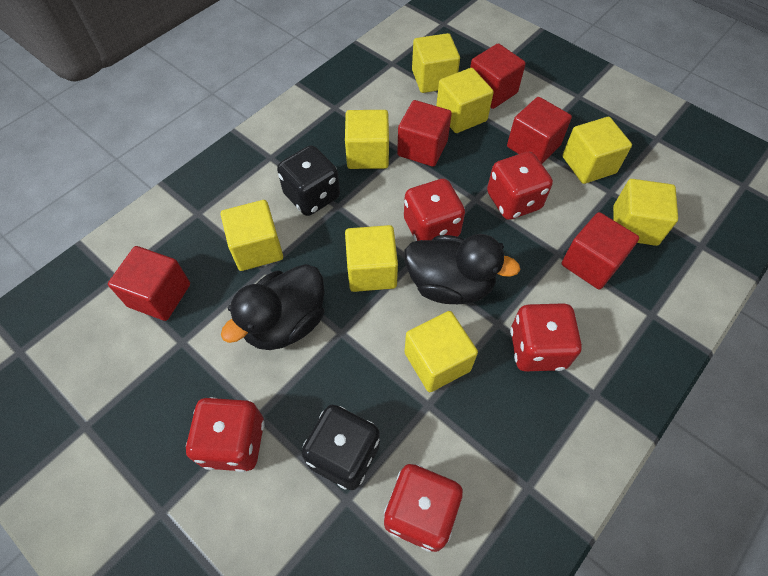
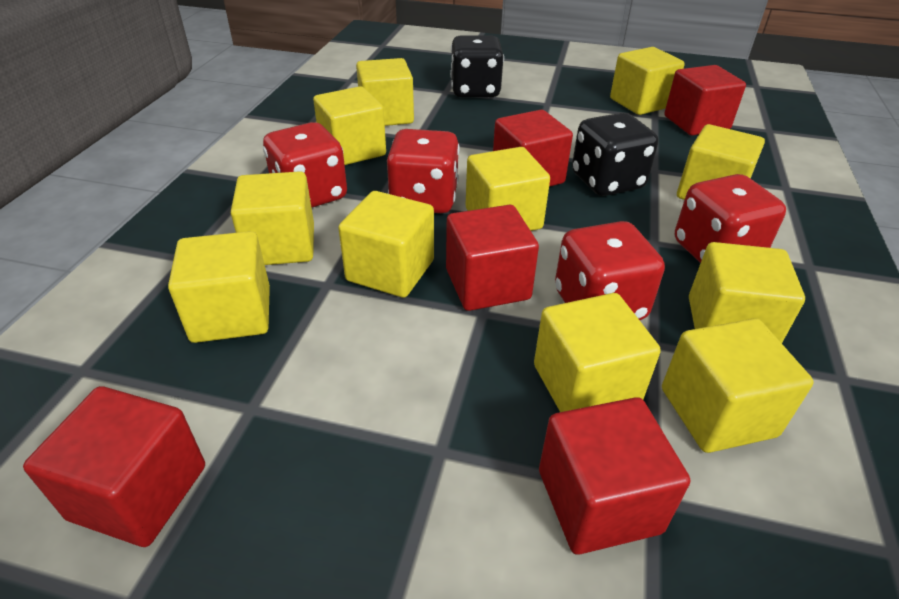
black duck: [221,264,325,350] [404,234,521,304] = 2 -> none = 0
red dice: [186,397,265,472] [384,464,463,552] [404,179,465,241] [487,152,553,220] [510,303,582,372] = 5 -> [263,122,347,207] [387,129,460,213] [555,221,665,320] [675,174,786,263] = 4
yellow cube: [221,200,283,271] [345,110,389,169] [345,225,398,292] [404,311,478,392] [412,33,460,93] [436,68,494,133] [562,117,632,184] [613,179,678,246] = 8 -> [168,231,270,343] [231,171,314,265] [313,86,386,165] [338,191,434,298] [356,58,414,126] [466,147,550,231] [534,293,661,412] [610,47,685,115] [662,318,814,453] [677,124,765,200] [689,242,805,343] = 11

